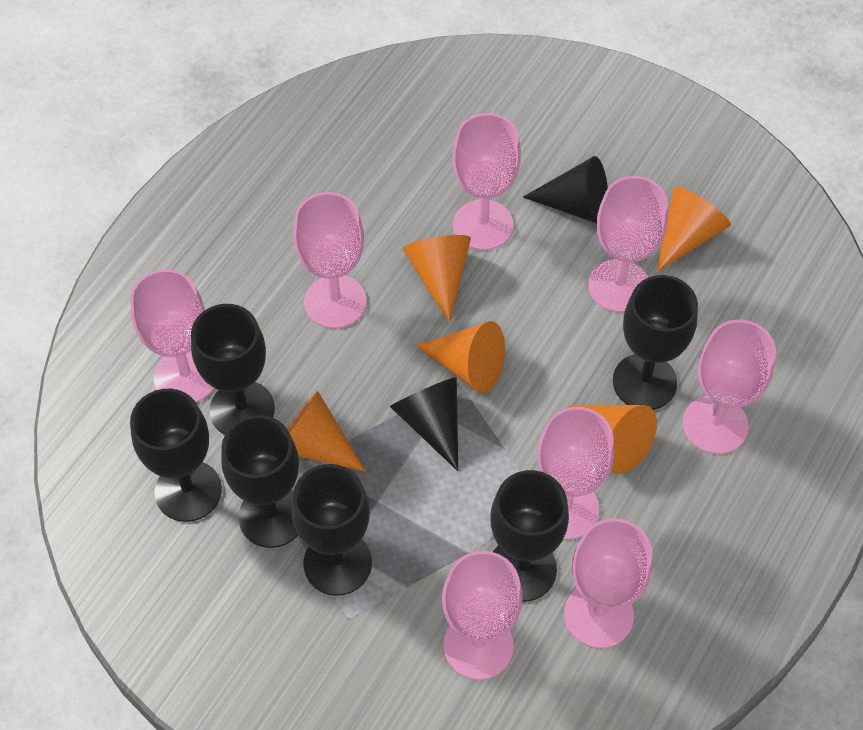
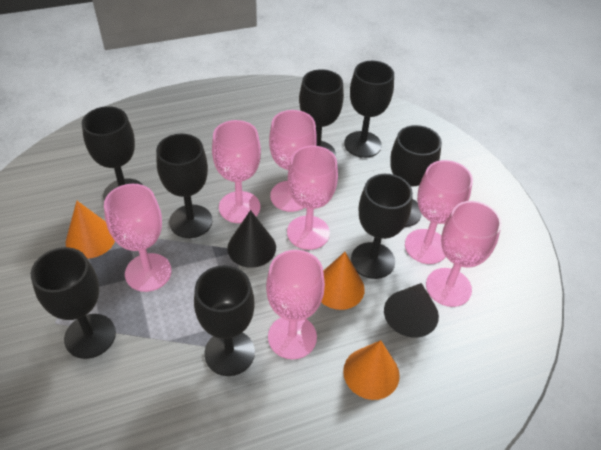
black goblet: [130,389,222,522] [191,304,275,435] [221,415,299,548] [292,464,372,596] [490,470,569,602] [613,275,698,410] = 6 -> [31,247,116,359] [82,106,143,201] [156,134,212,238] [194,265,255,376] [299,69,344,157] [344,61,394,158] [351,174,413,279] [390,125,442,227] = 8
orange cone: [287,391,366,472] [403,235,471,323] [416,321,505,393] [569,405,657,474] [656,186,731,272] = 5 -> [66,201,115,259] [321,252,365,310] [343,340,400,400] = 3
pink goblet: [130,269,214,402] [293,192,367,329] [442,551,523,680] [453,113,521,250] [537,407,614,540] [564,518,652,648] [588,176,668,313] [683,320,776,454] = 8 -> [104,184,172,292] [212,120,261,223] [266,250,325,359] [269,110,317,212] [287,146,338,250] [405,160,473,264] [426,201,502,307] = 7

